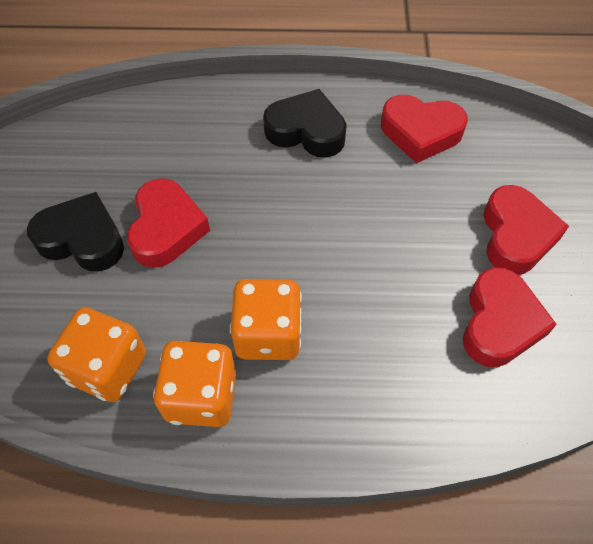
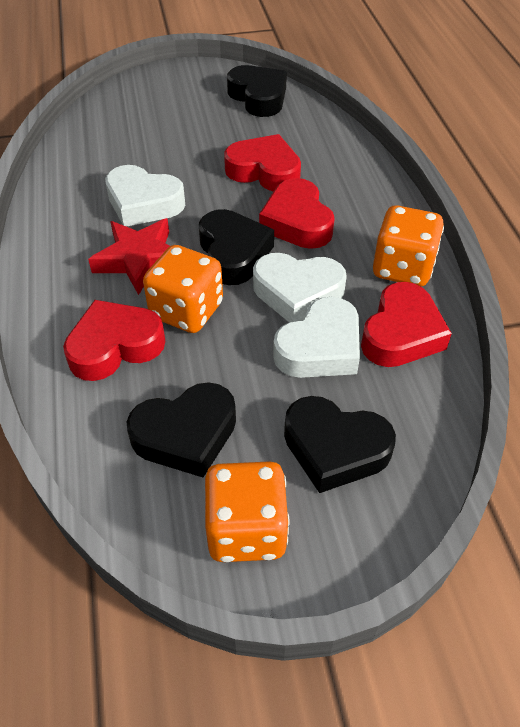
black heart: [27,192,124,272] [263,89,347,158] = 2 -> [127,382,236,477] [199,209,274,285] [227,65,287,117] [284,396,396,493] = 4
red star: none = 0 -> [88,218,170,295] = 1
white heart: none = 0 -> [105,165,185,227] [253,253,347,322] [273,297,360,378] = 3

